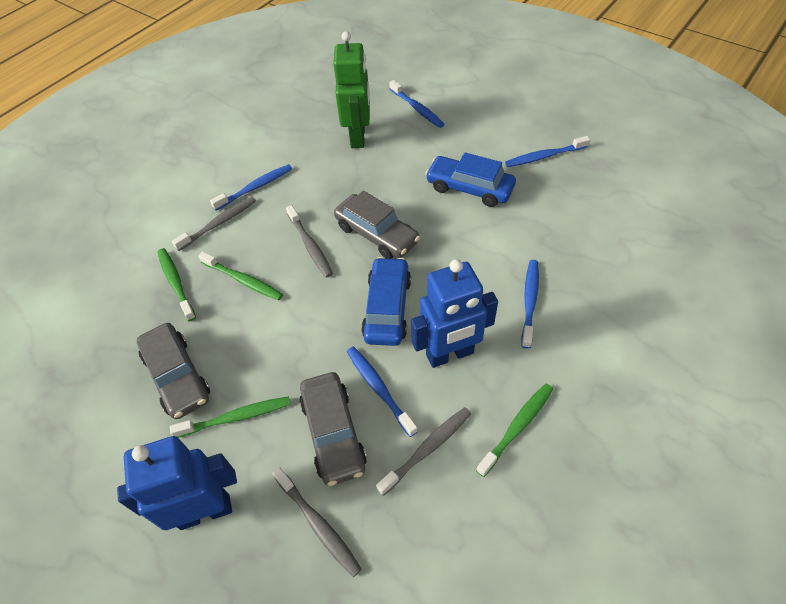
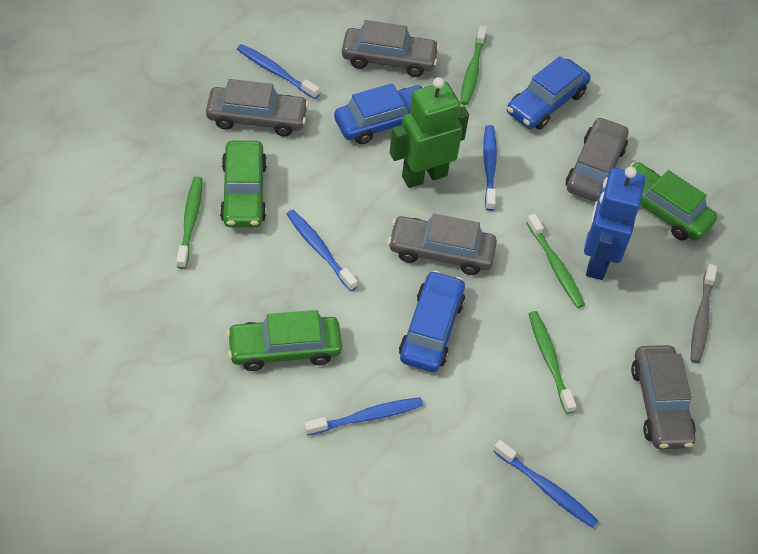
blue car: [361,257,411,346] [425,153,516,207] = 2 -> [334,83,424,144] [399,270,465,372] [507,56,591,130] = 3
blue robot: [117,436,237,530] [411,259,498,368] = 2 -> [584,166,645,280] = 1
green car: none = 0 -> [220,141,267,227] [227,310,342,371] [629,162,717,241] = 3
grey car: [136,323,210,419] [299,372,367,486] [334,191,420,259] = 3 -> [206,79,309,137] [342,20,440,77] [388,213,497,275] [566,117,629,202] [631,345,696,449] = 5
grey toothbrush: [172,197,256,251] [273,467,362,577] [286,205,333,278] [376,407,471,496] = 4 -> [691,264,717,363] = 1

